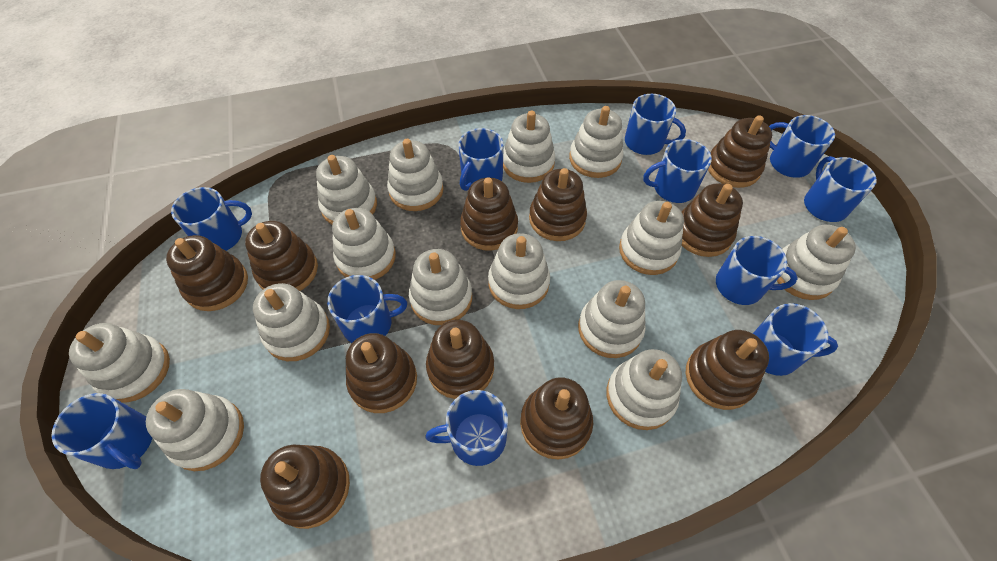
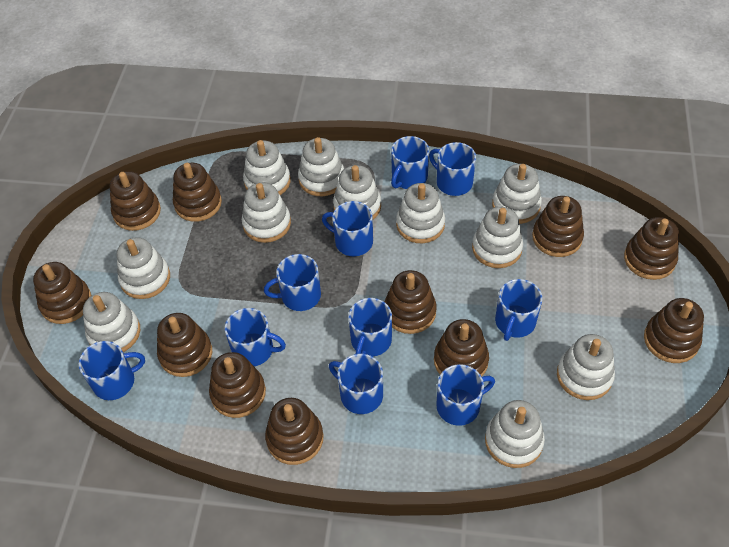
blue mug: [51,393,152,469] [171,187,252,251] [327,275,407,343] [426,390,508,466] [459,128,504,191] [625,94,686,155] [643,139,712,203] [716,236,798,305] [753,303,838,376] [769,115,835,178] [804,156,877,222] = 11 -> [79,341,145,400] [225,308,286,366] [264,254,321,311] [322,201,373,256] [329,354,383,414] [348,298,392,357] [391,136,429,189] [429,142,476,196] [436,364,495,426] [495,279,542,341] = 10
white stacking toy: [69,323,170,403] [146,389,244,471] [253,283,330,361] [316,155,377,225] [332,208,396,280] [387,139,444,211] [409,249,472,325] [488,233,550,309] [503,111,555,183] [569,106,624,178] [578,280,646,358] [607,349,682,430] [619,201,684,275] [777,225,856,300] = 14 -> [83,292,140,352] [117,237,170,299] [242,183,291,243] [243,140,291,195] [298,137,344,196] [333,165,381,219] [396,183,445,243] [472,207,523,268] [485,400,545,468] [492,164,542,224] [557,334,615,400] = 11

